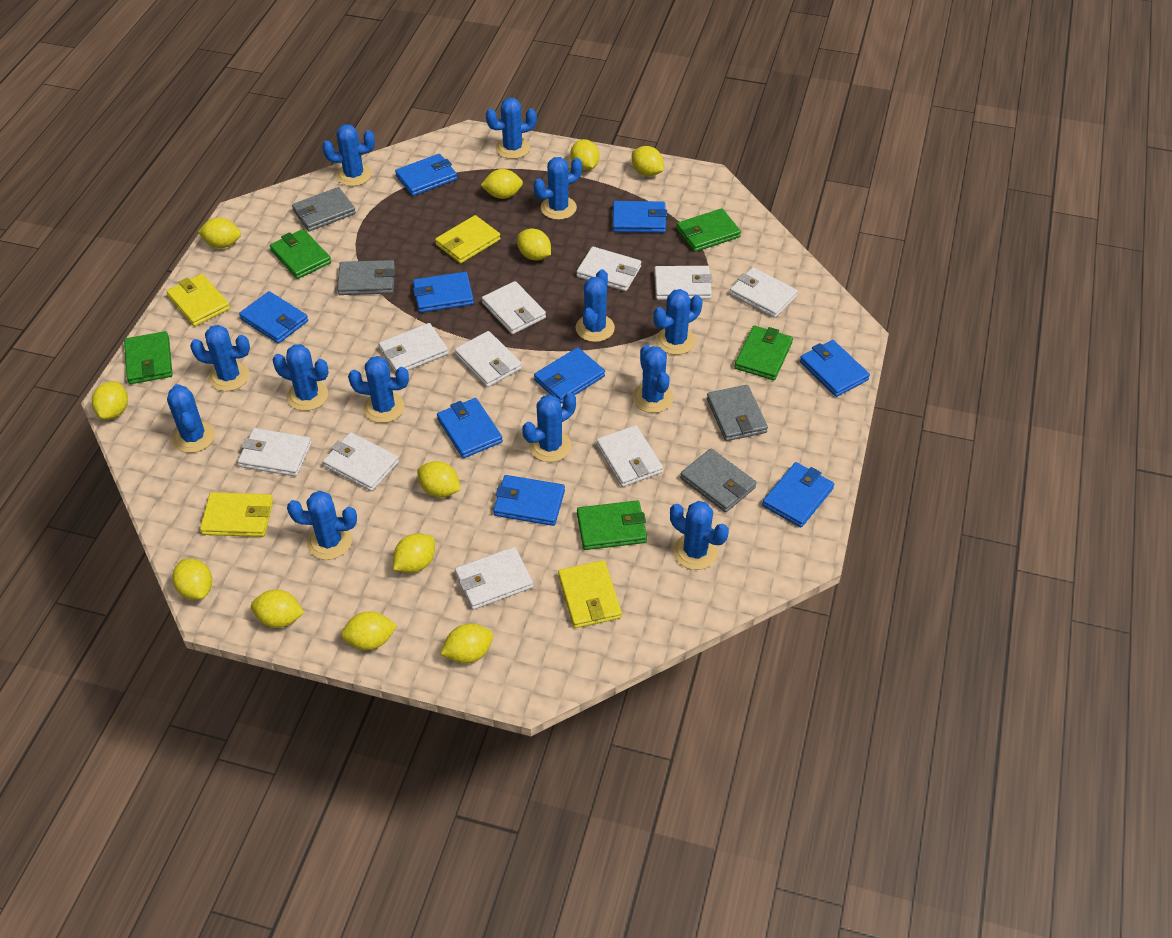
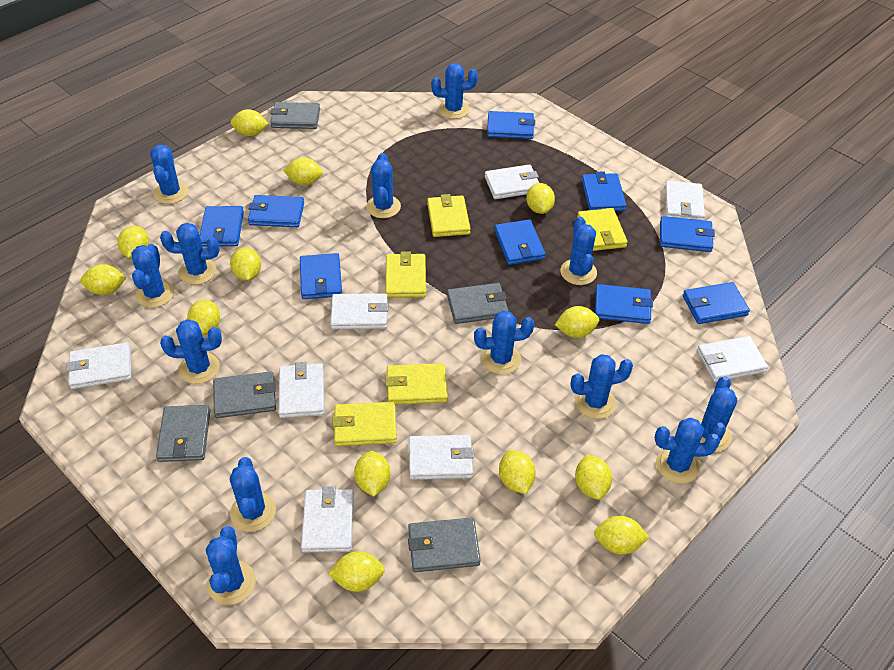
green wallet: [124,331,173,384] [270,229,331,279] [577,500,647,550] [676,208,741,252] [734,326,793,380] = 5 -> none = 0
grey wallet: [292,187,356,231] [337,260,395,295] [680,449,757,512] [707,385,768,441] = 4 -> [156,405,211,462] [213,371,276,418] [270,102,320,129] [408,517,481,572] [447,283,509,324] = 5
white wallet: [238,428,312,477] [323,432,399,491] [379,323,448,372] [455,331,522,387] [455,547,533,610] [482,281,546,334] [577,247,641,291] [596,425,663,487] [654,266,713,300] [730,267,798,318] = 10 -> [66,342,131,389] [278,362,324,418] [301,486,354,553] [330,293,389,329] [409,435,474,480] [485,164,539,199] [665,181,705,220] [697,336,768,382] = 8
yellow lemon: [92,382,128,419] [172,559,212,600] [198,218,241,248] [251,590,304,628] [341,611,397,650] [393,533,435,573] [417,461,461,498] [440,624,493,663] [481,169,523,199] [517,228,551,260] [571,139,599,171] [632,146,664,176] = 12 -> [80,264,126,295] [118,226,149,258] [187,300,220,335] [230,247,261,281] [231,109,269,136] [283,157,323,185] [328,551,385,592] [354,451,390,496] [499,450,536,494] [526,183,555,214] [555,306,599,338] [575,454,612,500] [594,516,650,554] = 13
yellow wallet: [166,274,230,326] [200,492,273,537] [435,215,501,264] [558,560,622,628] = 4 -> [332,402,397,446] [385,251,426,298] [385,363,448,405] [427,194,471,237] [577,208,628,251] = 5

